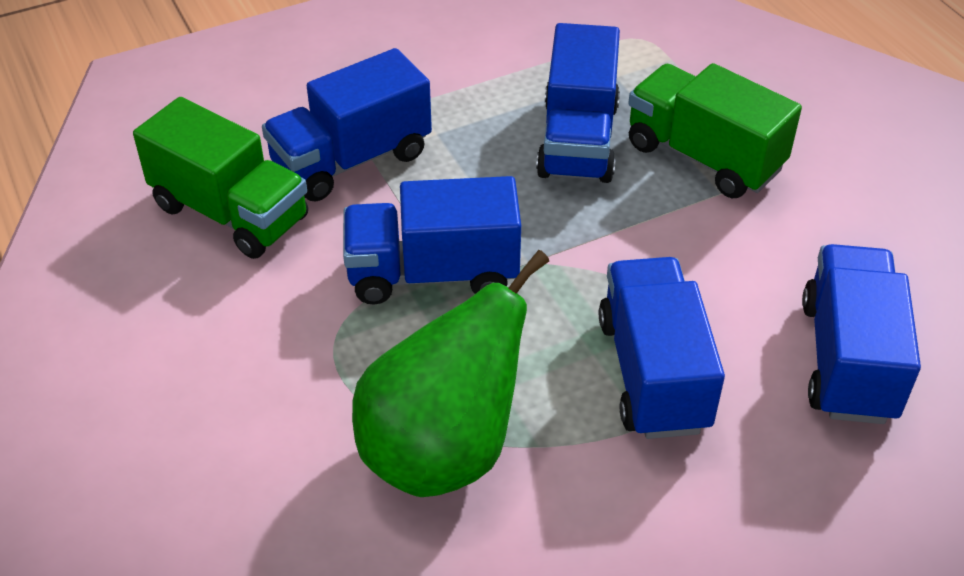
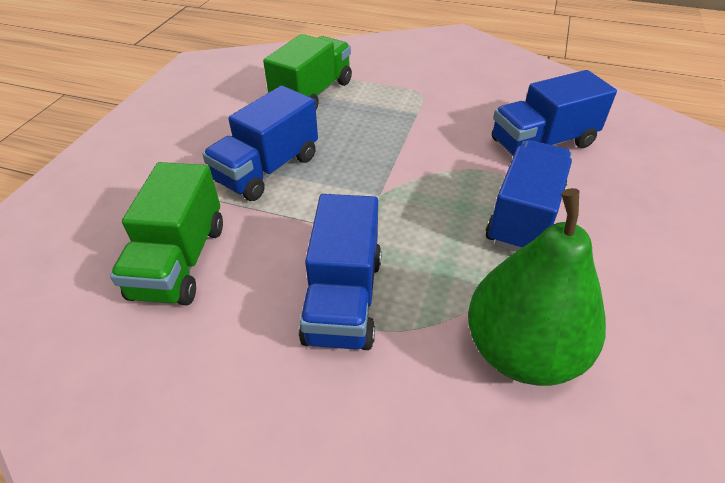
blue truck: [262,48,432,202] [343,176,521,305] [536,23,620,183] [599,257,725,439] [802,244,921,424] = 5 -> [202,86,318,201] [299,194,382,350] [486,140,572,252] [492,70,617,156] = 4

